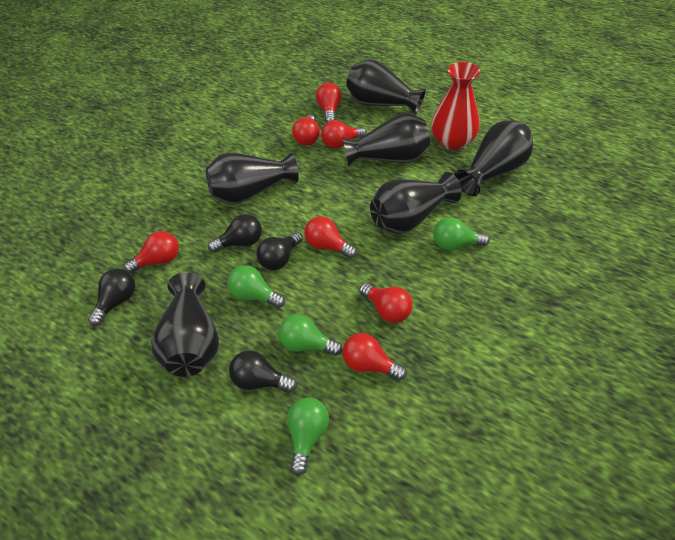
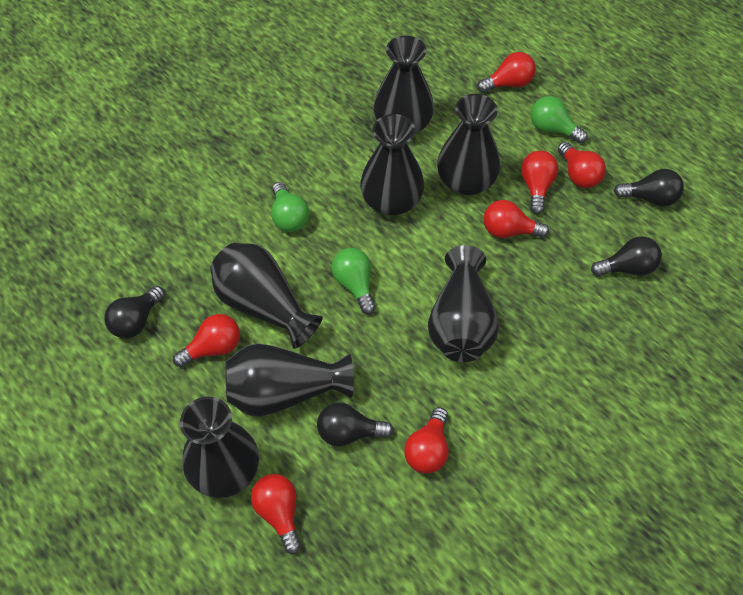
black vase: [151,272,219,377] [206,153,298,204] [342,113,430,167] [346,59,426,115] [370,172,462,234] [454,121,533,196] = 6 -> [180,397,259,498] [210,243,323,349] [225,343,354,417] [360,114,424,215] [374,36,434,134] [428,245,499,362] [437,94,500,195] = 7
green light bulb: [227,265,285,308] [279,314,342,356] [287,397,329,476] [433,217,490,250] = 4 -> [271,182,309,232] [332,248,376,314] [530,96,588,144] = 3
red vase: [431,62,481,150] = 1 -> none = 0

